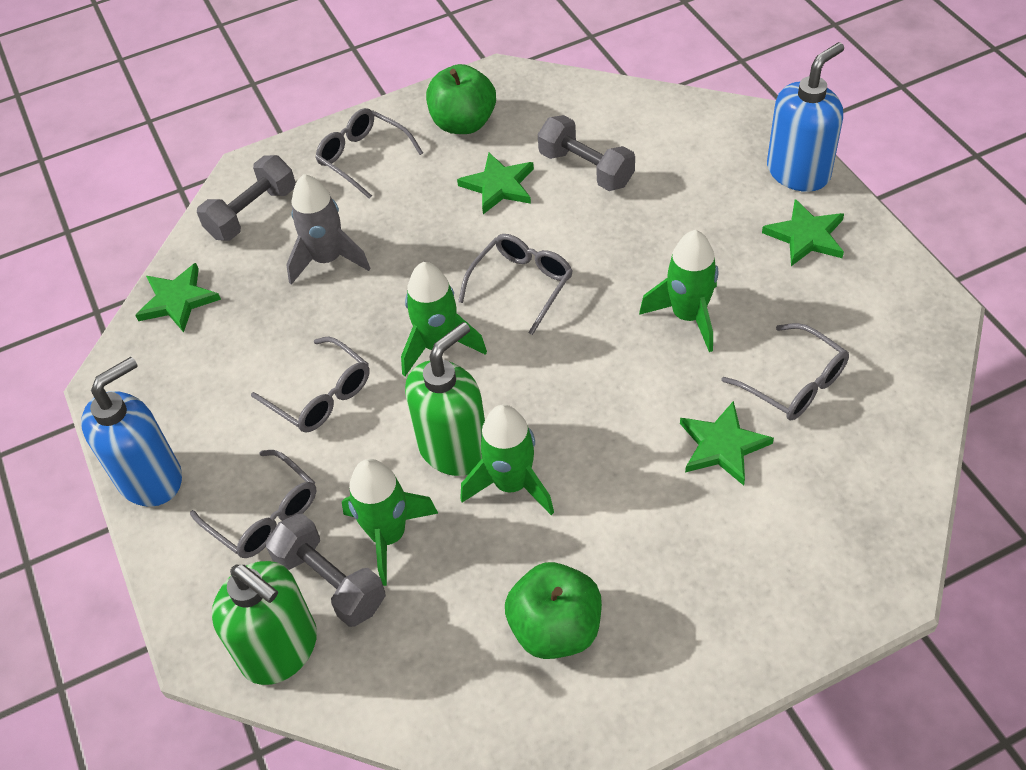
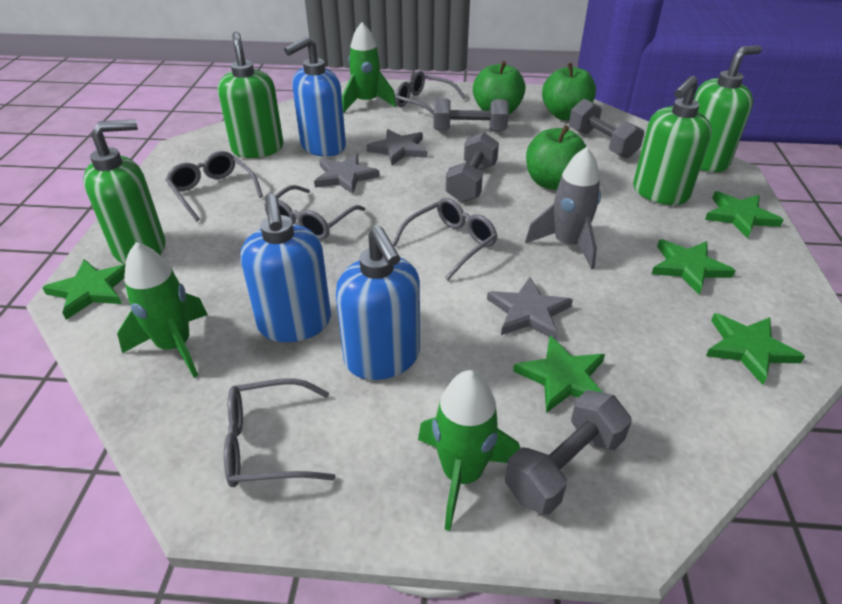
blue soap dispenser: [81,357,182,507] [767,42,844,192] = 2 -> [240,194,331,342] [284,37,346,157] [336,226,420,380] = 3
green apple: [426,64,496,134] [505,562,602,659] = 2 -> [473,61,526,114] [526,125,587,190] [542,62,596,120] = 3
green rocket: [342,459,438,586] [401,262,487,376] [460,404,554,515] [639,230,718,352] = 4 -> [117,242,208,378] [342,22,396,113] [418,370,520,531] = 3
green soap dispenser: [212,561,317,685] [405,322,485,476] = 2 -> [83,119,165,264] [218,31,283,158] [633,76,712,205] [694,45,762,172] = 4
green star: [135,263,221,333] [457,153,534,214] [680,401,774,485] [762,199,844,266] = 4 -> [42,259,125,320] [513,336,605,413] [652,239,736,295] [705,191,783,238] [706,313,805,385] = 5
grey dumbbell: [197,155,296,241] [266,513,386,627] [538,115,635,191] = 3 -> [433,98,509,131] [445,132,499,203] [505,390,632,515] [569,98,644,159] = 4
grey star: none = 0 -> [314,154,380,194] [367,129,427,165] [487,277,573,340] = 3

